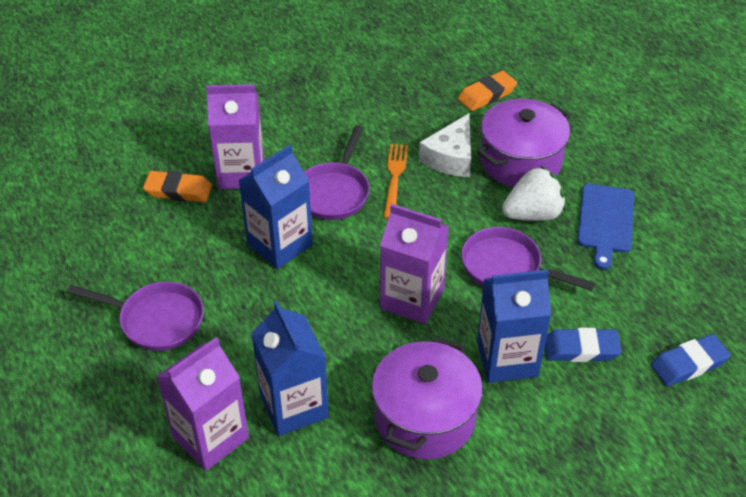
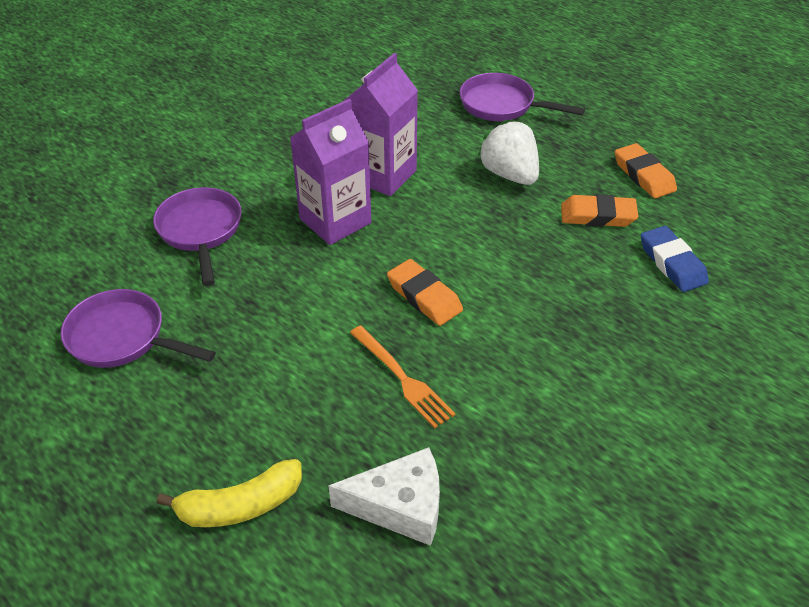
blue carton: [238,145,313,269] [251,301,329,436] [477,270,551,383] = 3 -> none = 0
blue cutting board: [577,184,634,269] = 1 -> none = 0
blue eraser: [545,328,621,362] [651,334,731,386] = 2 -> [641,226,709,292] = 1
orange eraser: [143,171,212,202] [458,71,517,111] = 2 -> [387,259,463,326] [561,194,638,227] [615,143,677,199] = 3
purple carton: [156,337,249,471] [206,84,264,189] [380,204,449,324] = 3 -> [290,99,371,245] [345,53,418,196] = 2
purple pot: [372,336,483,459] [477,99,571,187] = 2 -> none = 0
yellow banana: none = 0 -> [157,459,302,527] = 1

